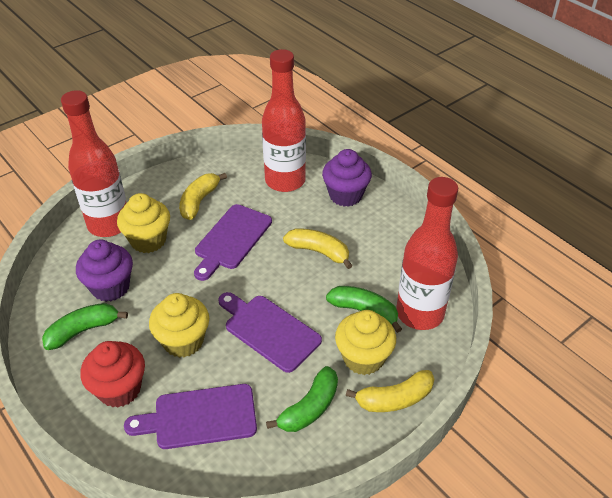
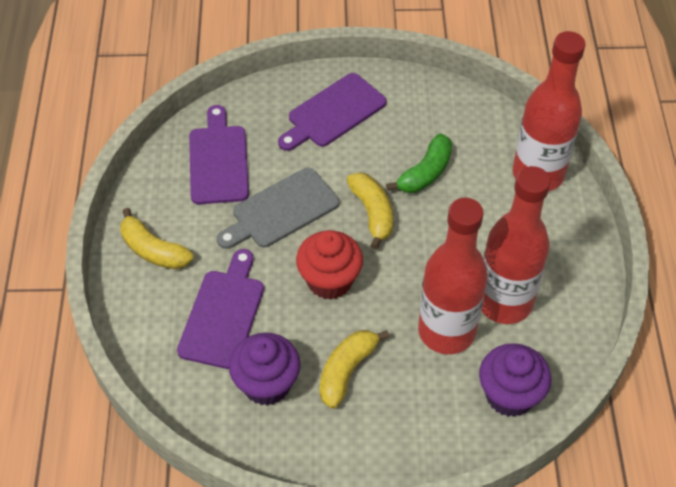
green banana: [42,303,128,350] [266,366,338,432] [326,286,402,333] = 3 -> [386,133,452,193] = 1
grey cutting board: none = 0 -> [217,168,339,249] = 1
yellow cupcake: [117,193,170,253] [149,293,209,358] [335,310,396,375] = 3 -> none = 0

